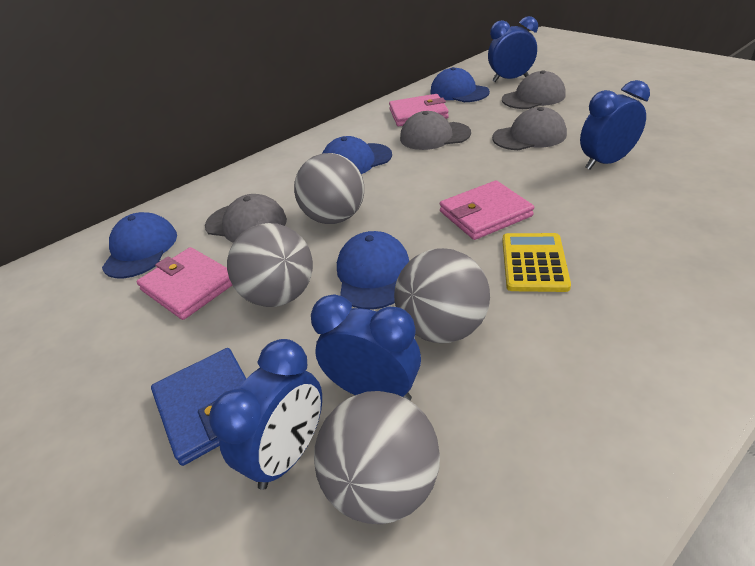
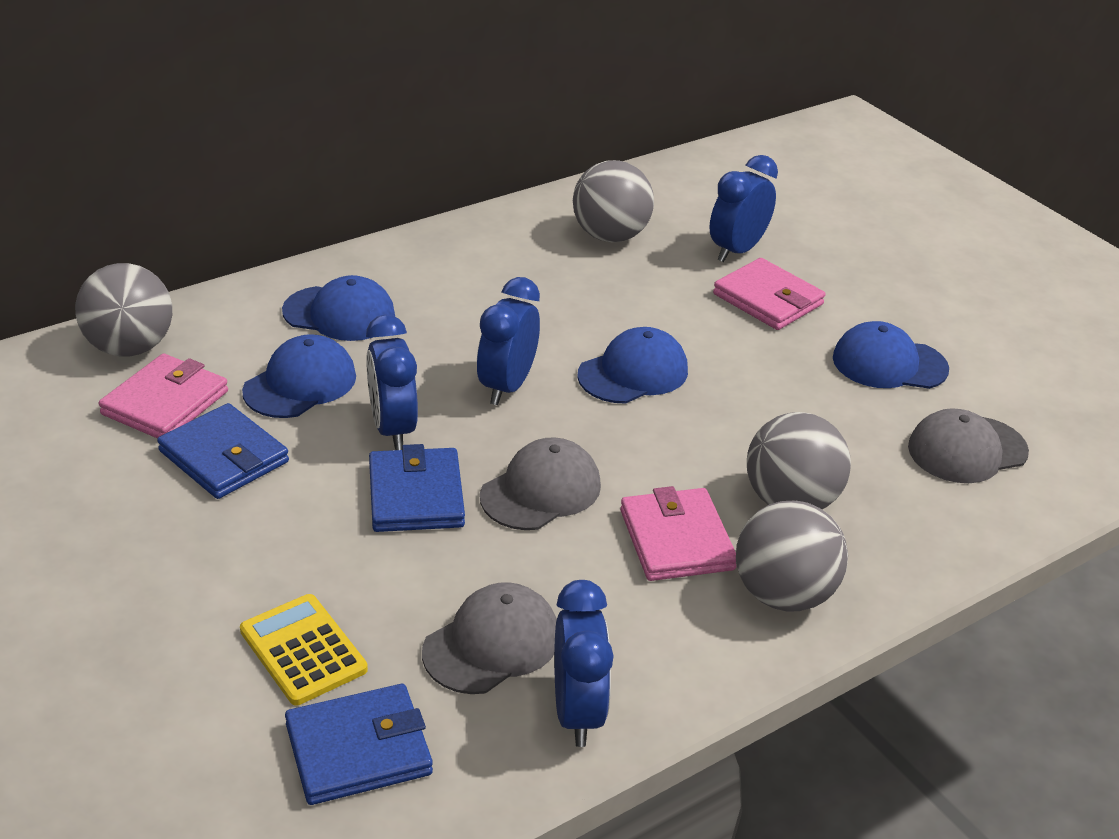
blue wallet: [151,348,246,466] = 1 -> [157,403,289,499] [285,684,433,805] [369,444,465,532] = 3
grey cap: [205,194,287,243] [400,111,471,150] [492,107,567,150] [502,70,566,109] = 4 -> [422,582,557,694] [480,438,601,530] [908,408,1029,483] = 3

